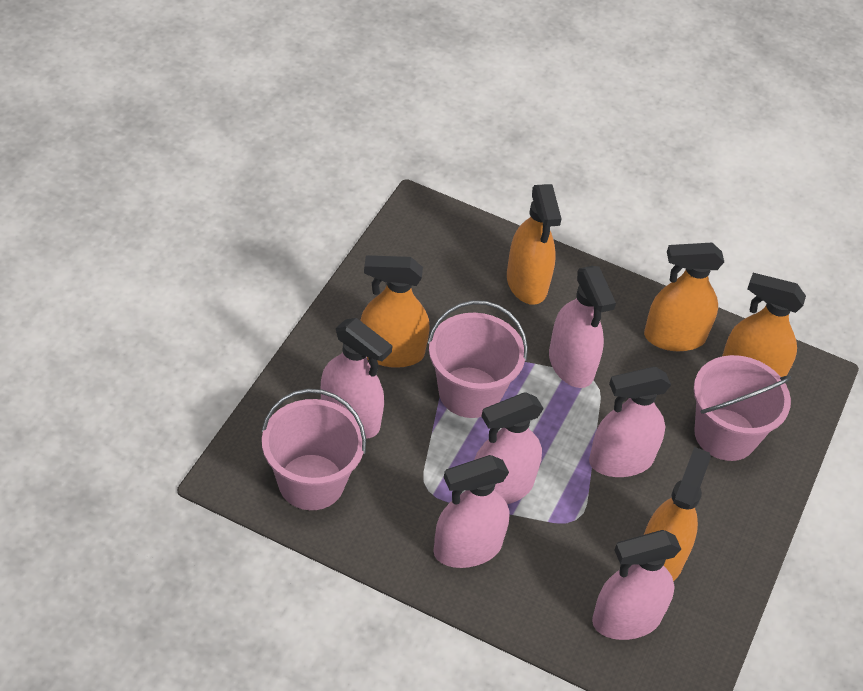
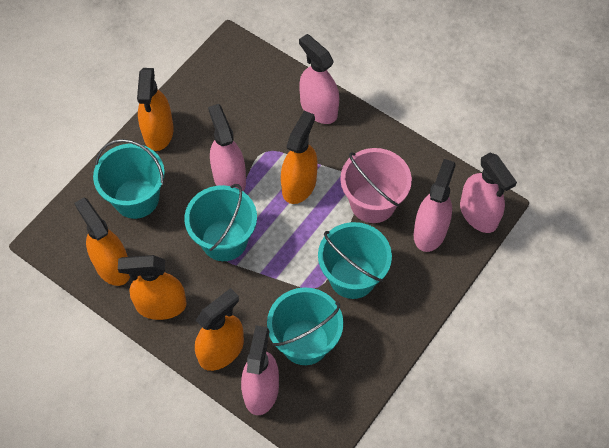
pink bucket: [262,389,366,510] [428,300,528,418] [694,355,791,461] = 3 -> [340,148,412,223] = 1
pink spray bottle: [321,318,392,439] [434,455,510,568] [474,393,544,504] [549,266,616,388] [589,367,671,477] [592,530,681,640] = 6 -> [208,104,246,192] [241,325,279,415] [299,34,339,124] [414,159,456,252] [460,153,517,233] = 5
turquoise bucket: none = 0 -> [93,139,165,219] [184,184,257,261] [267,287,343,365] [318,222,392,299] = 4

